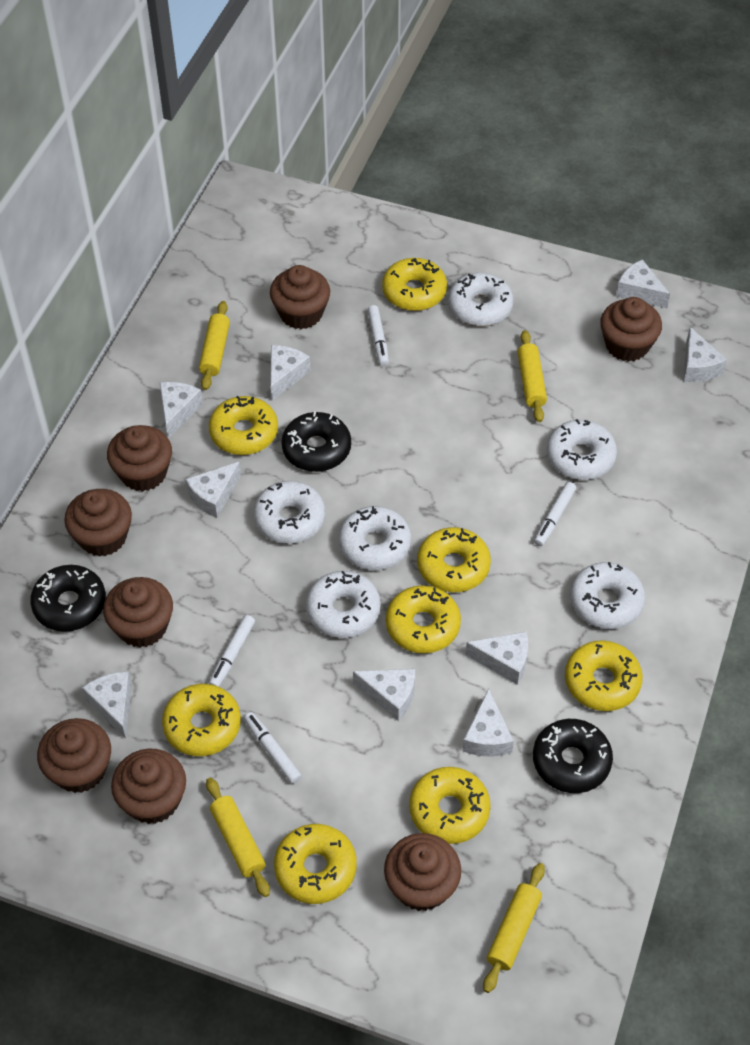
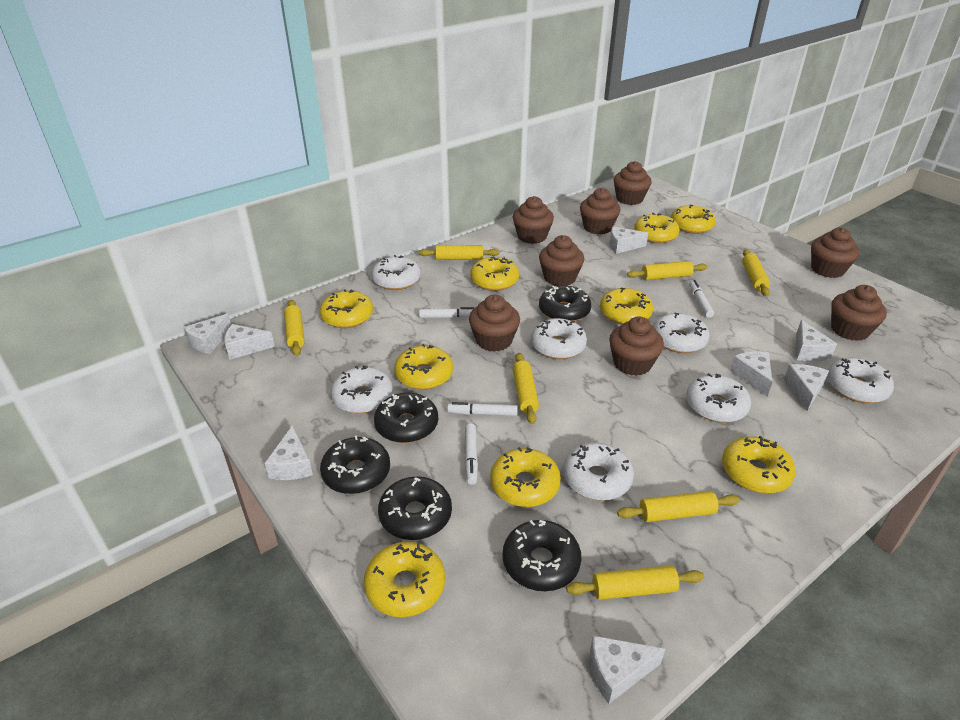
black donut: [30,565,106,632] [281,412,351,472] [533,719,613,793] = 3 -> [320,435,390,494] [374,393,438,443] [378,476,452,540] [503,520,581,591] [539,285,591,321] = 5
white cheese: [82,671,132,738] [160,382,203,439] [185,462,241,518] [271,345,311,400] [353,669,415,721] [463,689,514,757] [466,632,528,685] [616,259,670,308] [683,327,727,382] = 9 -> [183,314,231,354] [224,324,275,360] [265,425,313,480] [590,635,666,704] [610,227,648,254] [730,351,772,396] [784,364,829,411] [796,320,837,362] = 8
white donut: [253,481,325,544] [306,571,381,638] [339,506,411,570] [448,273,514,326] [547,419,617,480] [570,562,645,629] = 6 -> [331,365,393,414] [371,255,421,290] [531,318,587,359] [563,443,634,501] [653,313,710,353] [686,373,751,423] [827,357,894,403] = 7
yellow donut: [162,684,241,756] [209,396,278,455] [274,824,357,904] [382,258,447,311] [386,585,461,653] [409,767,491,844] [417,527,491,592] [565,640,643,711] = 8 -> [320,289,373,328] [364,542,445,617] [394,344,453,390] [470,256,519,291] [490,447,561,507] [600,288,653,325] [634,213,680,243] [671,205,716,234] [722,436,796,493] = 9
yellow rolling pin: [199,301,230,390] [206,778,270,897] [483,863,545,993] [518,330,547,422] = 4 -> [284,300,305,356] [419,245,499,260] [513,353,539,424] [566,566,704,600] [617,491,740,522] [627,261,707,280] [742,249,770,296] = 7

